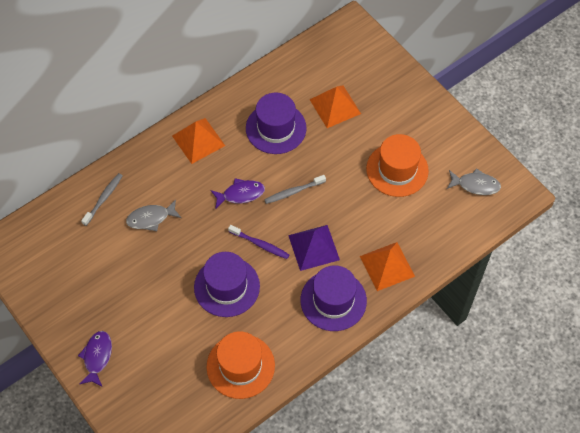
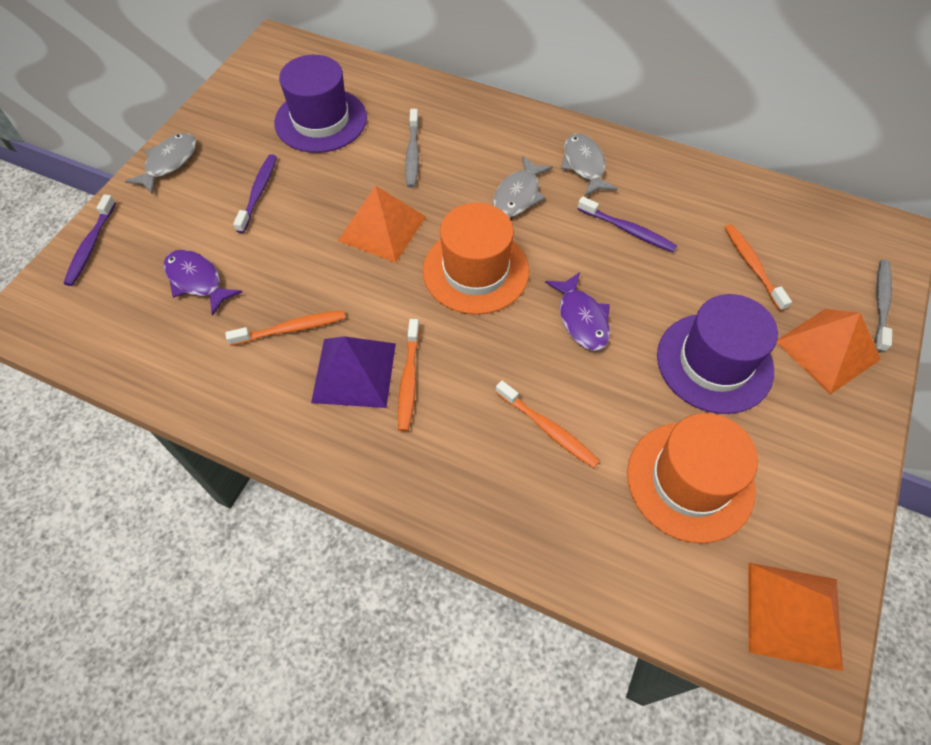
grey fish: [126,199,181,231] [447,168,501,195] = 2 -> [125,133,196,194] [493,156,553,217] [561,134,618,196] = 3
orange toothbrush: none = 0 -> [225,310,346,346] [398,319,420,432] [495,381,600,468] [724,224,792,311] = 4
purple hat: [194,252,260,317] [246,93,307,154] [301,265,367,331] = 3 -> [274,55,367,153] [657,294,778,414] = 2
purple toothbrush: [228,225,289,259] = 1 -> [64,194,116,286] [233,154,277,233] [577,196,677,252] = 3

